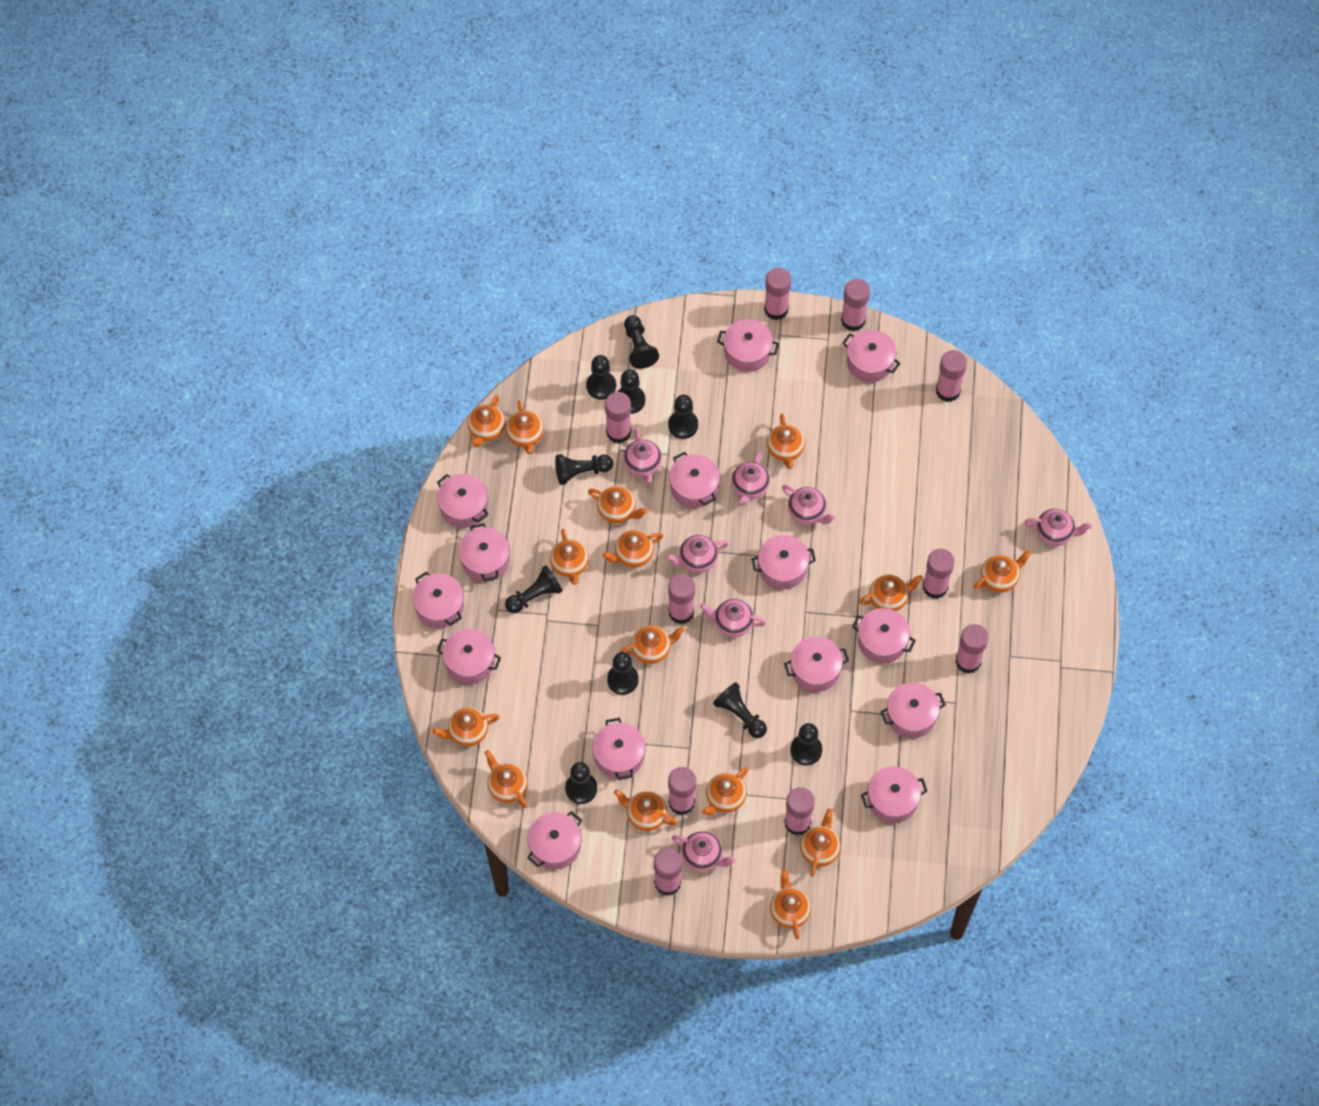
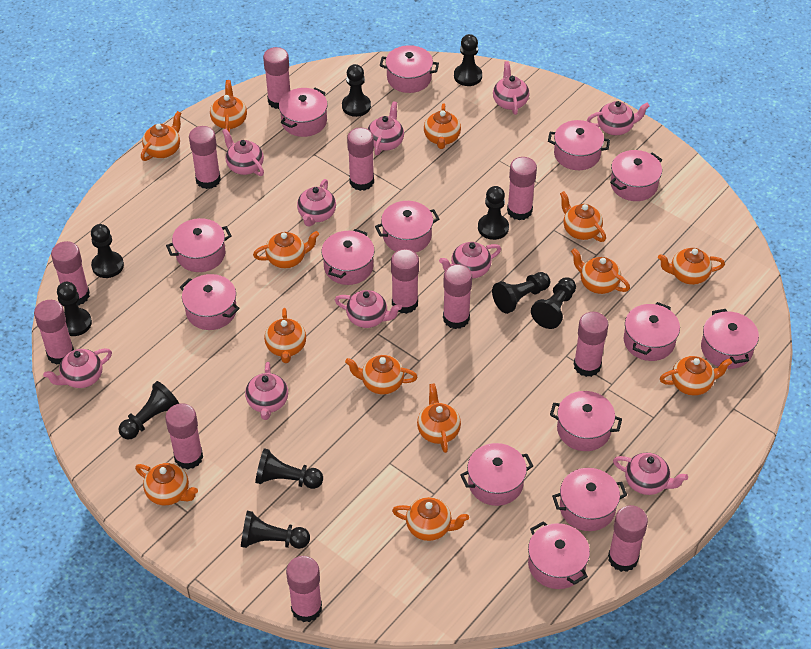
orange teapot: [433,707,500,747] [467,395,506,447] [485,750,528,808] [506,400,544,454] [550,529,589,585] [588,486,647,523] [603,530,663,568] [614,790,677,831] [620,625,685,664] [702,767,748,816] [767,414,805,469] [770,869,811,939] [800,808,841,877] [859,574,923,611] [973,550,1032,593] = 15 -> [135,463,198,505] [141,111,181,161] [210,80,247,133] [253,231,319,268] [264,308,306,363] [345,355,418,394] [392,497,469,541] [417,383,461,453] [424,103,461,149] [560,191,606,242] [571,248,630,294] [658,248,725,285] [660,356,732,396] = 13
pink glue stick: [605,392,631,444] [654,848,682,896] [668,574,695,624] [668,767,696,815] [764,268,791,320] [784,787,815,835] [841,279,870,331] [923,549,955,599] [936,350,967,402] [955,624,988,674] = 10 -> [34,300,74,365] [51,241,90,306] [165,403,203,469] [189,126,221,189] [263,47,290,109] [286,556,322,622] [347,128,374,191] [391,249,419,314] [443,264,472,329] [507,157,537,220] [574,312,608,377] [608,505,648,572] = 12
pink teapot: [623,429,662,483] [666,535,729,573] [672,831,736,872] [700,599,766,637] [732,452,770,506] [782,485,835,524] [1024,509,1092,546] = 7 -> [43,348,112,388] [222,129,264,176] [245,362,288,420] [297,179,336,227] [335,290,402,328] [368,101,404,155] [439,242,501,278] [493,61,529,115] [587,101,649,135] [613,453,688,495] = 10

